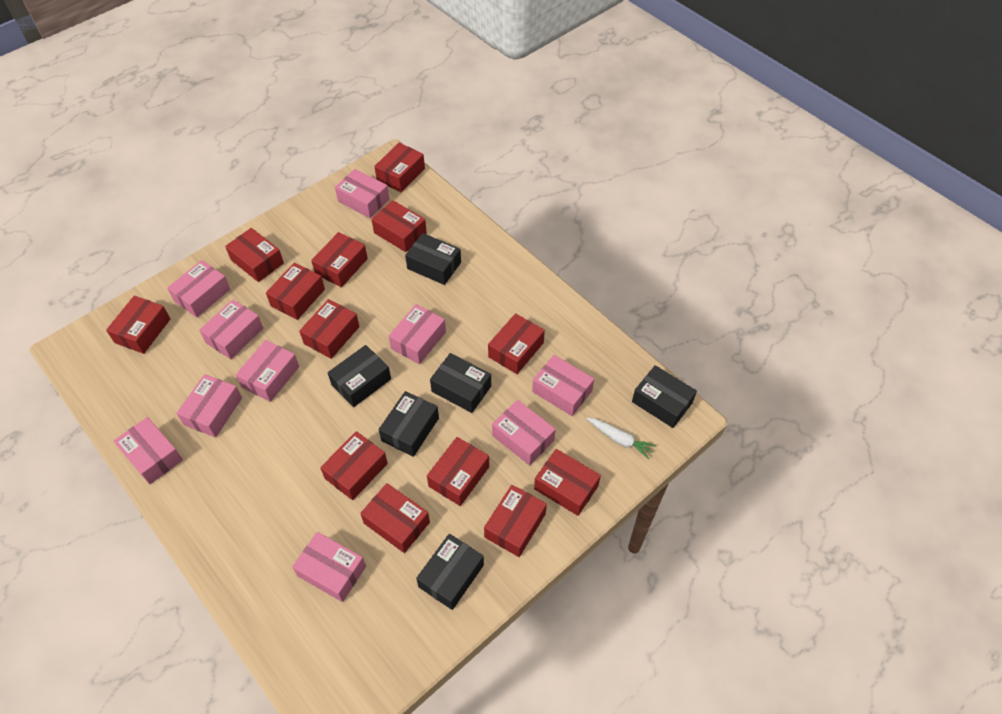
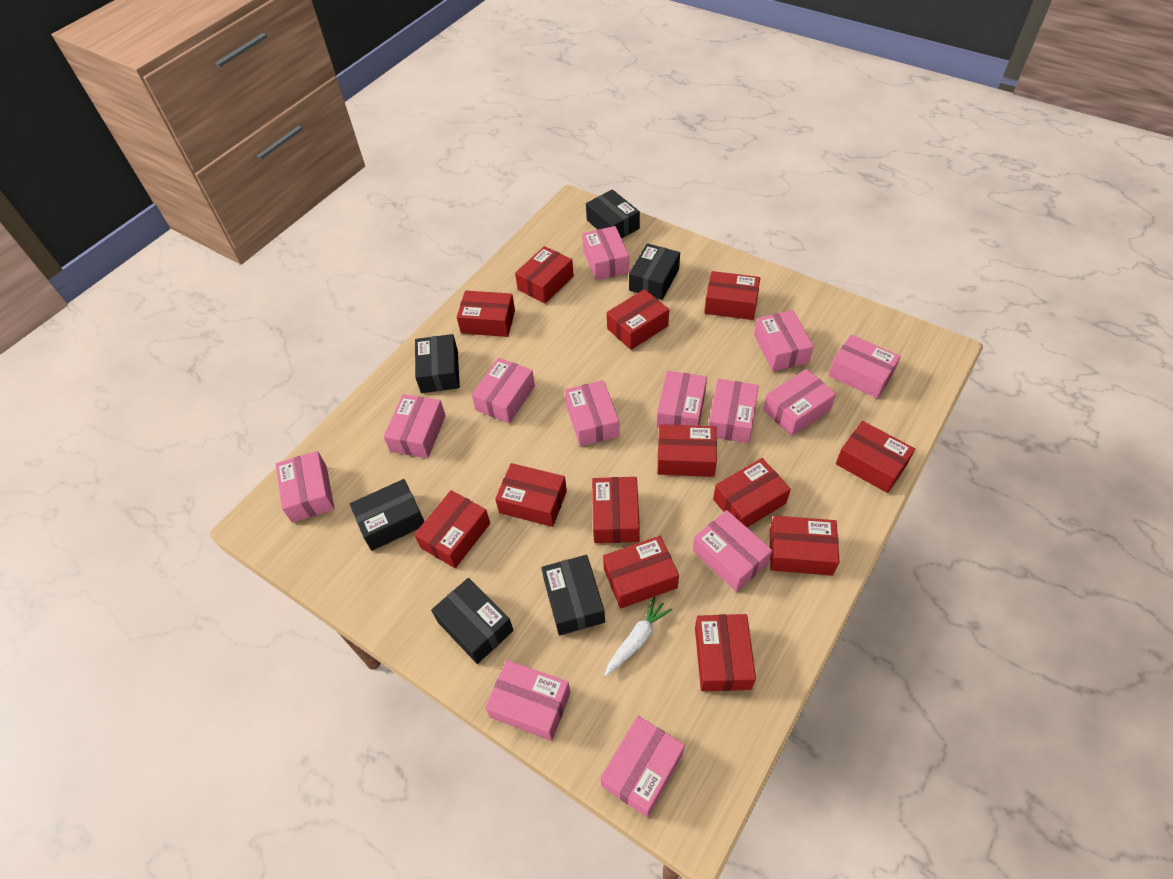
pink box: [114,417,183,484] [167,260,230,317] [176,374,242,437] [199,299,263,359] [236,340,299,402] [292,532,366,602] [335,169,389,218] [389,304,446,364] [492,400,556,465] [532,355,594,416] = 10 -> [275,451,335,523] [383,394,446,458] [471,358,535,423] [485,660,571,741] [565,380,620,446] [582,226,629,280] [600,716,685,817] [656,371,707,428] [693,510,772,592] [708,379,759,443] [754,310,814,371] [763,369,836,436] [828,335,901,398] = 13

